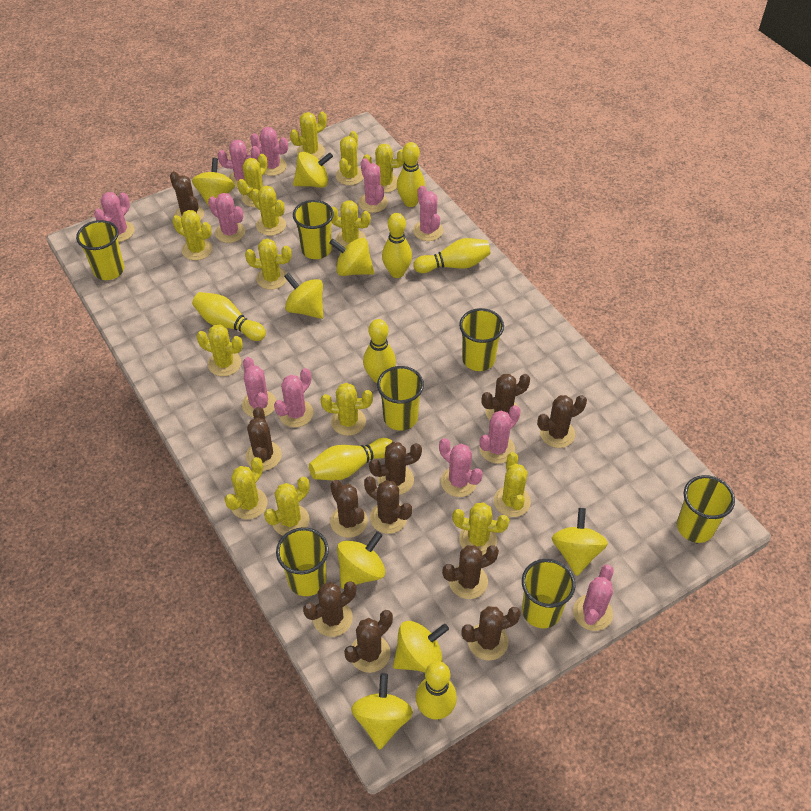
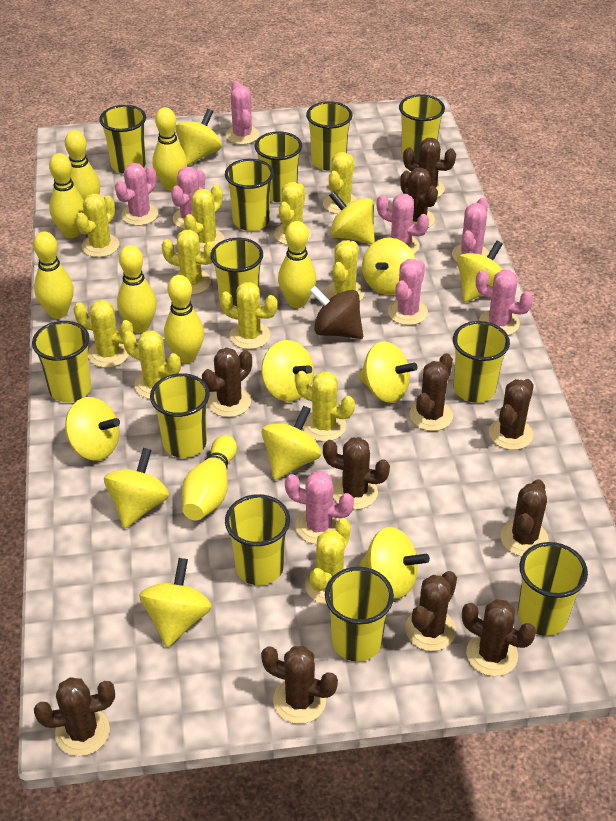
brown spinning top: none = 0 -> [310,286,363,339] = 1
pink cactus: [94,192,134,242] [208,193,245,243] [217,140,260,188] [242,357,276,417] [250,127,288,176] [274,368,313,427] [358,158,388,213] [413,186,443,241] [439,438,483,497] [479,405,521,464] [573,564,614,631] = 11 -> [115,163,158,226] [171,167,205,229] [225,81,260,145] [285,471,354,544] [377,194,429,254] [388,259,428,325] [452,197,489,263] [476,270,533,335] = 8
yellow bowling pin: [192,292,266,341] [309,438,393,480] [363,319,396,383] [382,213,412,278] [397,142,425,207] [413,238,491,273] [416,661,457,720] = 7 -> [33,231,74,319] [49,153,84,238] [65,130,100,200] [117,245,157,333] [153,107,187,191] [164,275,204,363] [182,435,237,521] [278,221,316,308] = 8
yellow cactus: [172,210,213,260] [196,324,243,376] [224,457,267,519] [237,154,267,207] [245,239,292,290] [251,186,286,236] [264,477,309,536] [290,112,327,159] [321,383,373,436] [332,200,371,248] [336,131,364,185] [363,144,404,193] [452,502,509,555] [494,452,531,517] = 14 -> [73,300,133,368] [76,193,119,257] [123,330,181,399] [161,229,215,295] [184,185,225,252] [220,282,278,349] [274,182,311,245] [295,371,355,442] [305,518,351,605] [323,152,358,214] [325,240,365,301] = 11
yellow cup: [76,220,124,280] [276,527,329,596] [293,200,334,259] [377,366,424,431] [459,308,504,371] [522,559,575,628] [677,475,735,543] = 7 -> [32,321,91,402] [99,105,146,174] [150,373,210,458] [210,238,263,306] [225,159,274,231] [225,494,290,585] [255,131,302,202] [306,101,353,170] [325,567,394,662] [399,94,445,162] [453,321,510,403] [518,542,588,636] = 12
yellow spinning top: [192,158,235,206] [284,272,323,319] [293,152,333,188] [329,238,374,276] [337,531,385,589] [351,673,413,750] [393,621,449,672] [552,508,608,576] = 8 -> [65,397,120,461] [104,448,169,528] [139,558,212,648] [175,109,222,166] [261,340,314,402] [261,406,321,480] [329,191,375,244] [358,527,430,599] [359,341,418,403] [362,238,415,295] [457,241,503,302] = 11

